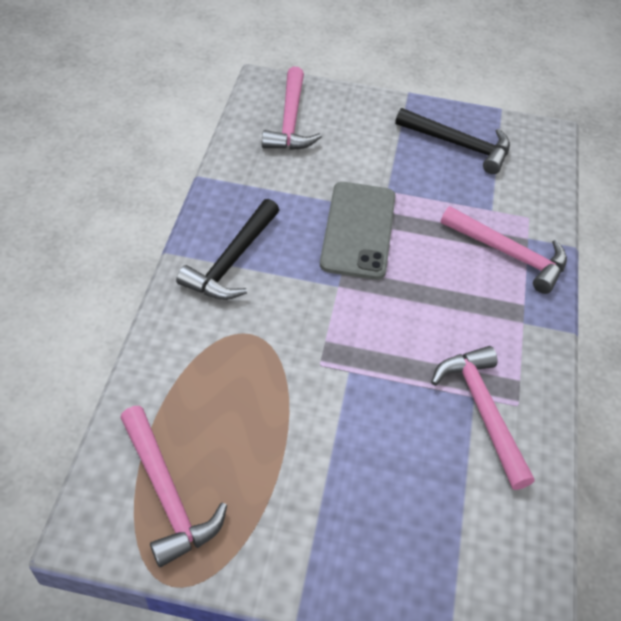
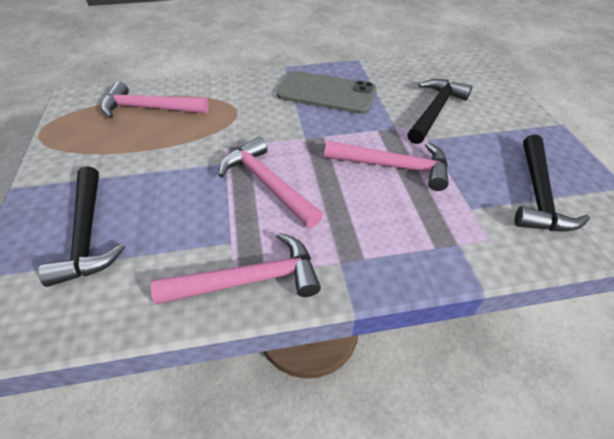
black hammer: [176,199,279,300] [395,108,510,174] = 2 -> [38,166,125,287] [407,79,472,144] [515,134,590,232] = 3

